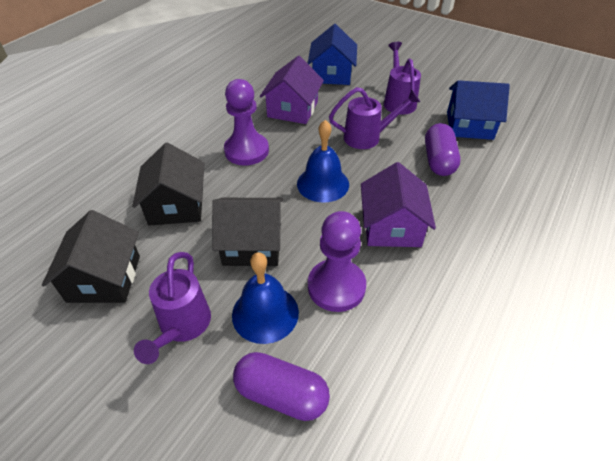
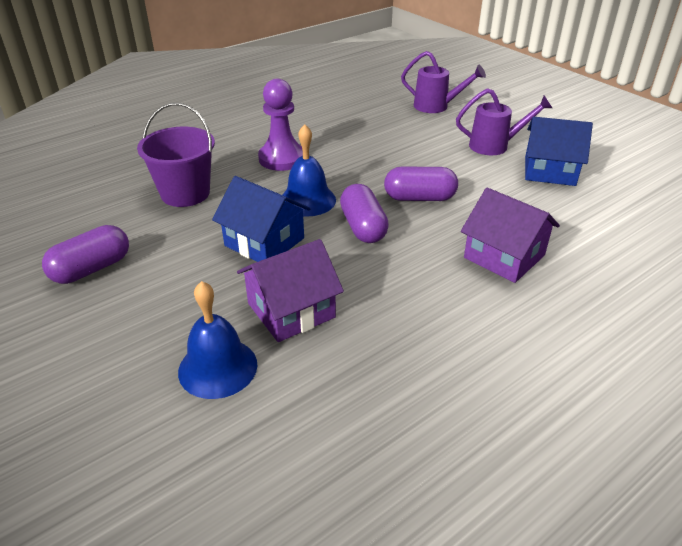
black house: [42,210,140,303] [132,143,205,226] [212,198,283,266] = 3 -> none = 0
purple bucket: none = 0 -> [137,103,215,207] = 1
purple capsule: [233,352,330,421] [425,123,460,176] = 2 -> [42,225,129,284] [340,184,389,243] [384,166,458,201] = 3
purple pawn: [224,79,269,165] [308,211,366,312] = 2 -> [258,79,303,171] = 1
purple watering can: [134,252,211,364] [329,87,420,149] [384,42,421,115] = 3 -> [401,51,486,113] [456,88,552,155] = 2

